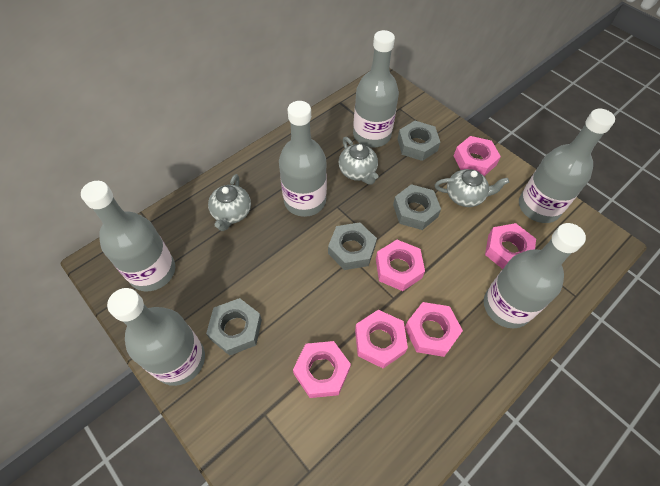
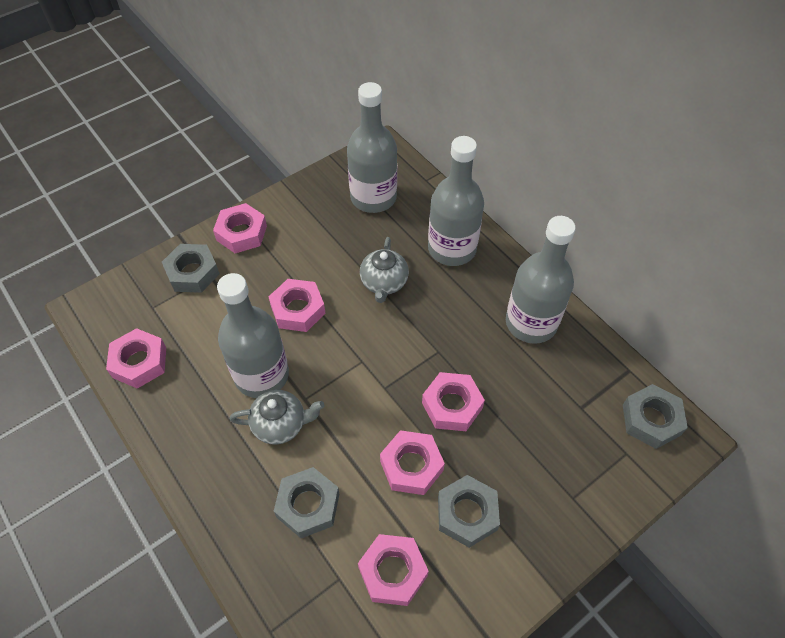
grey bottle: [81,181,175,291] [107,288,205,386] [279,101,327,217] [353,30,399,148] [484,223,586,328] [519,109,615,223] = 6 -> [217,273,289,398] [347,82,397,213] [428,136,484,266] [506,216,576,344] = 4
grey teapot: [208,174,251,231] [338,137,379,185] [435,169,509,207] = 3 -> [230,390,324,445] [360,237,409,303] = 2

